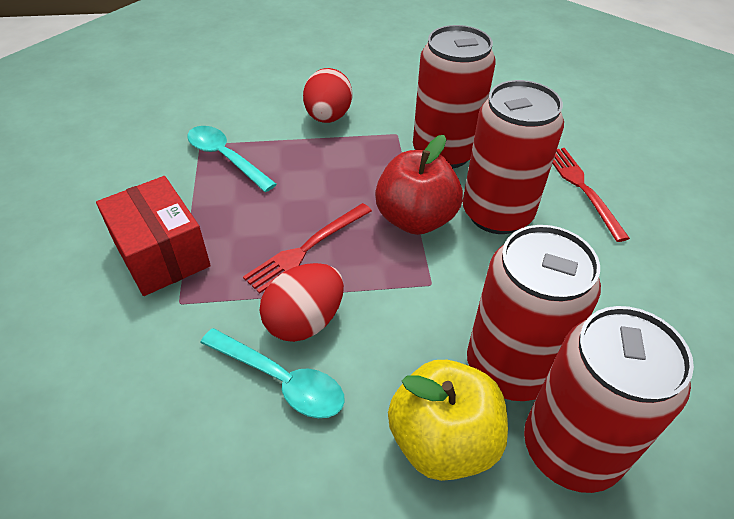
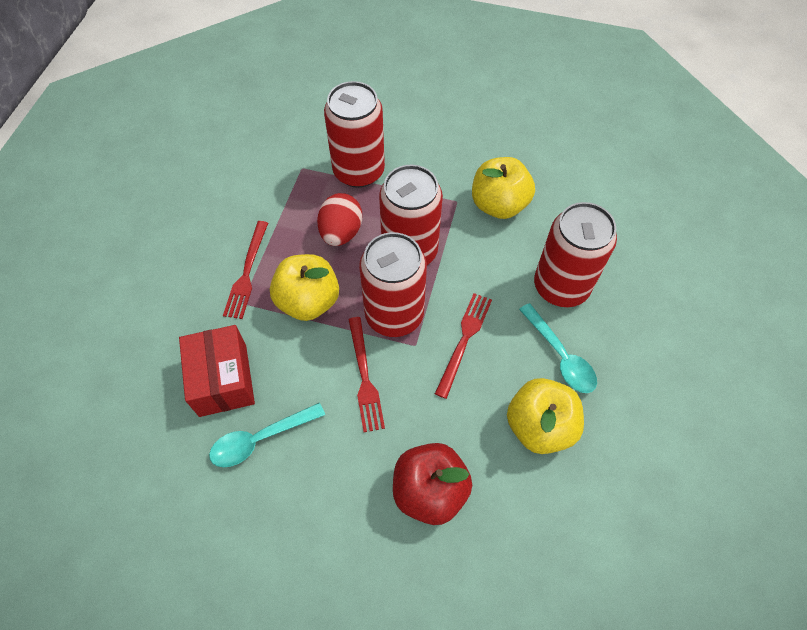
red egg: [260,263,344,342] [303,68,352,123] = 2 -> [317,193,362,246] = 1
red fork: [243,203,372,294] [552,148,630,242] = 2 -> [223,221,268,319] [348,317,385,432] [435,293,492,399] = 3
yellow apple: [388,360,508,481] = 1 -> [270,254,339,321] [472,157,535,219] [507,378,584,454] = 3

